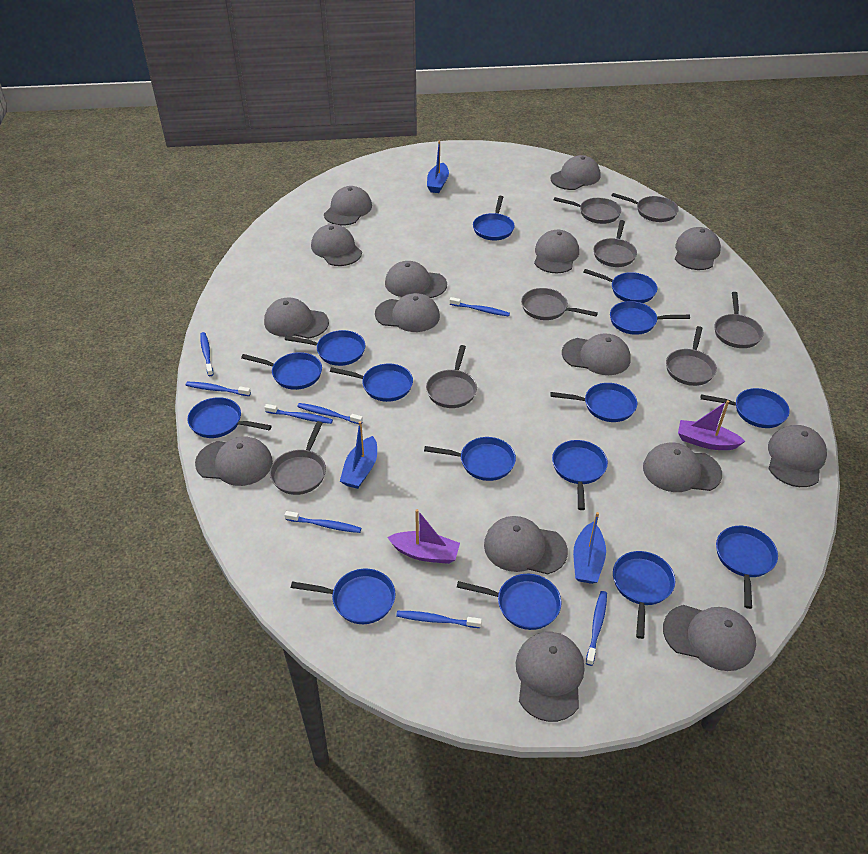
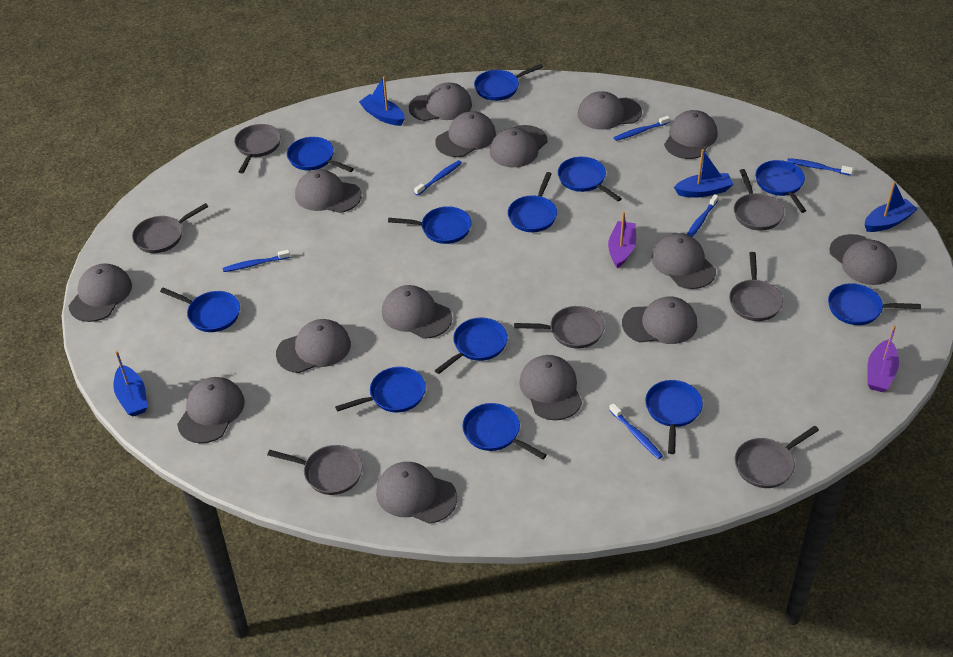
blue boat: [340,421,377,489] [427,141,449,193] [573,512,606,584] = 3 -> [113,351,147,416] [359,76,405,126] [674,149,733,197] [865,181,917,232] = 4
blue pan: [188,397,272,438] [241,352,322,390] [285,330,365,366] [291,569,396,624] [330,364,413,402] [424,437,516,481] [457,574,561,630] [473,196,515,240] [550,383,637,422] [552,440,608,510] [583,269,657,303] [610,301,690,335] [613,551,675,639] [701,388,790,428] [716,526,778,609] = 15 -> [160,288,240,332] [287,137,354,172] [335,367,426,412] [388,206,471,244] [434,318,508,374] [462,403,547,459] [474,64,543,101] [508,172,557,232] [558,157,622,201] [645,380,703,454] [756,160,806,213] [828,283,921,325] = 12
blue toothbrush: [186,382,251,396] [200,332,213,376] [265,404,333,424] [285,511,361,533] [297,403,363,424] [396,611,482,628] [450,297,510,317] [586,591,607,666] = 8 -> [223,250,290,272] [414,160,462,196] [609,403,663,459] [614,116,670,141] [687,194,718,237] [787,158,853,175] = 6
grey pan: [270,421,326,495] [426,345,477,408] [521,288,598,320] [554,197,621,224] [593,220,637,267] [611,193,679,222] [666,326,717,386] [715,292,763,348] = 8 -> [132,203,208,253] [234,124,281,173] [267,445,363,495] [514,306,604,349] [729,252,783,321] [734,169,784,231] [735,426,819,488] = 7

